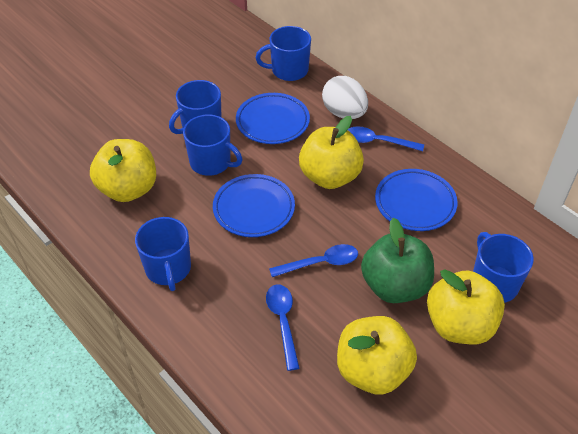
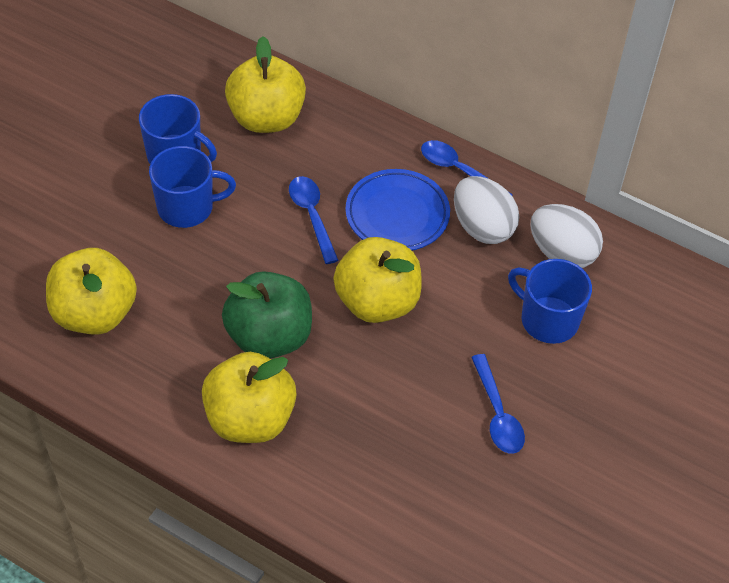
blue mug: [135,217,191,291] [169,80,222,134] [183,114,243,176] [255,26,311,81] [473,232,534,303] = 5 -> [139,94,217,164] [149,146,236,228] [508,259,592,344] = 3
blue plate: [213,174,295,237] [236,93,310,144] [375,169,458,231] = 3 -> [345,169,450,251] = 1
white egg: [322,76,368,119] = 1 -> [454,176,519,244] [530,204,603,268] = 2

